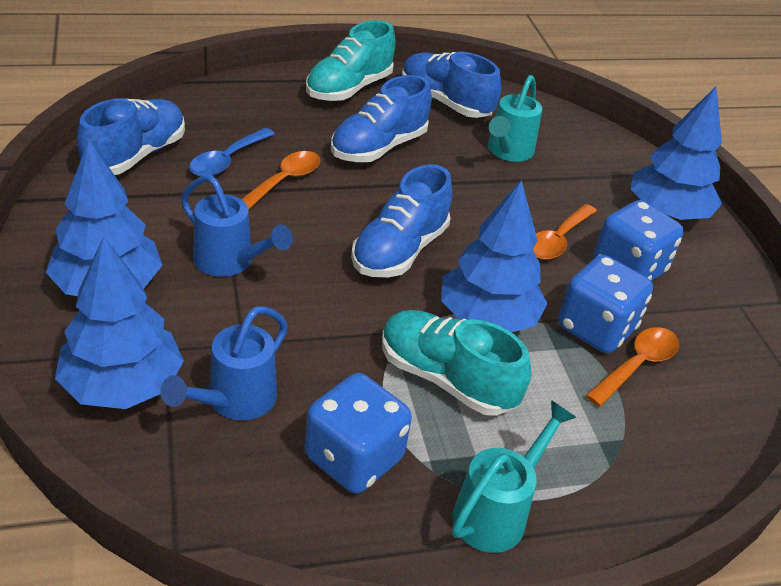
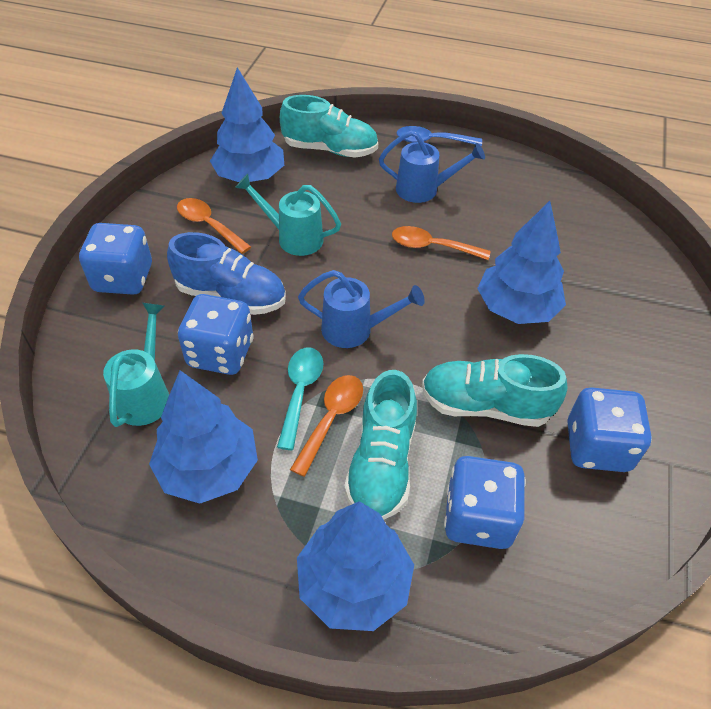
blue dice: [305,373,412,494] [558,255,653,353] [593,200,684,281] = 3 -> [79,223,152,295] [178,294,254,375] [444,456,526,549] [567,387,652,472] = 4
blue shoe: [77,99,185,175] [331,75,432,162] [351,164,452,277] [402,52,501,118] = 4 -> [167,232,286,315] = 1
turquoise shoe: [306,20,396,101] [382,310,531,416] = 2 -> [280,95,378,158] [344,370,417,520] [422,354,567,427] = 3
turquoise spoon: none = 0 -> [277,347,323,450] = 1

